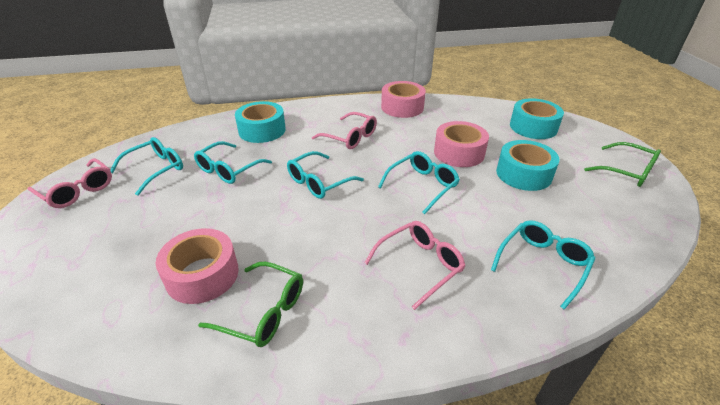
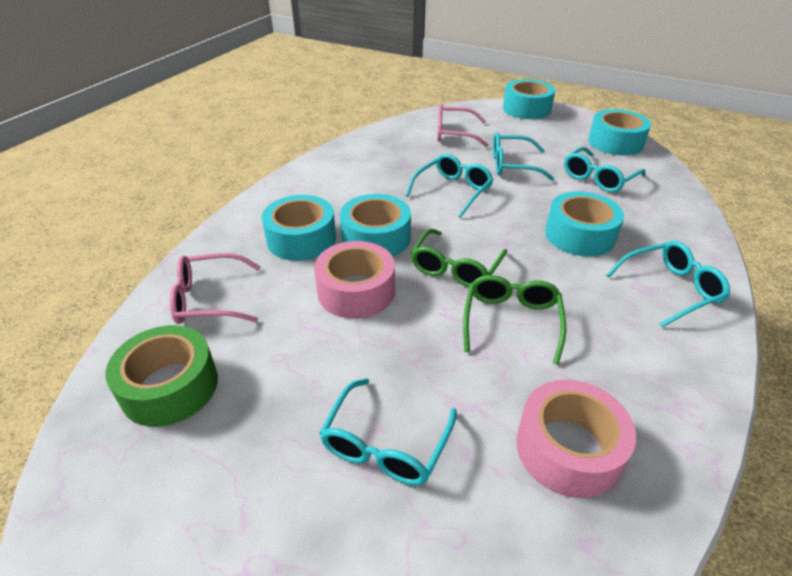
green tape: none = 0 -> [105,325,218,427] = 1
pink glasses: [28,158,112,208] [312,112,377,149] [364,221,465,310] = 3 -> [170,253,261,324] [437,104,489,147] = 2
pink tape: [155,228,239,304] [381,81,426,118] [434,121,489,167] = 3 -> [314,241,395,319] [516,380,636,498] = 2
turquoise tape: [235,101,286,143] [496,140,559,191] [510,98,564,139] = 3 -> [262,195,336,261] [340,194,411,257] [503,79,555,119] [545,191,624,257] [588,109,651,155] = 5

